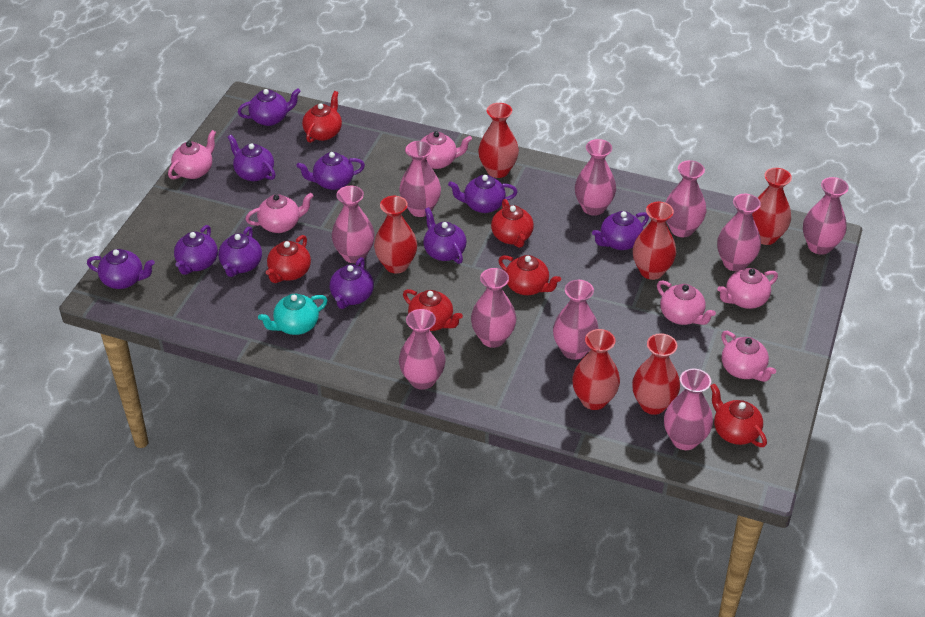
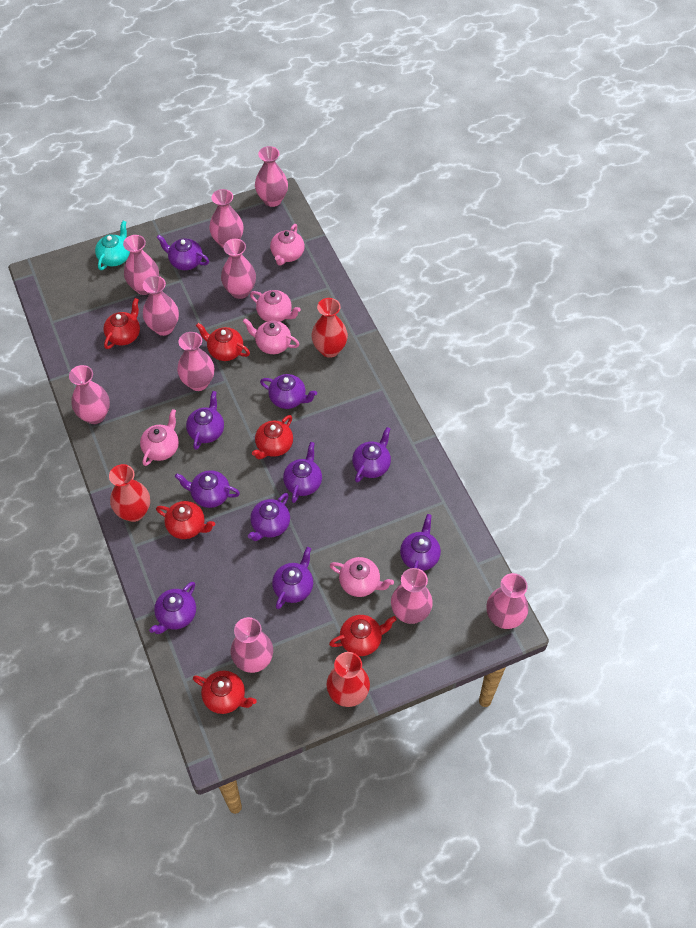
pink teapot: [168,130,216,180] [246,193,313,233] [405,131,472,169] [657,280,716,325] [717,268,778,309] [721,331,776,382] = 6 -> [140,409,179,466] [243,319,299,354] [250,290,301,322] [270,224,304,265] [330,557,394,597] = 5
red vase: [374,196,417,274] [478,103,519,178] [572,329,620,410] [632,333,680,415] [633,202,676,280] [752,168,792,245] = 6 -> [109,464,150,522] [311,298,348,358] [326,652,370,707] = 3

